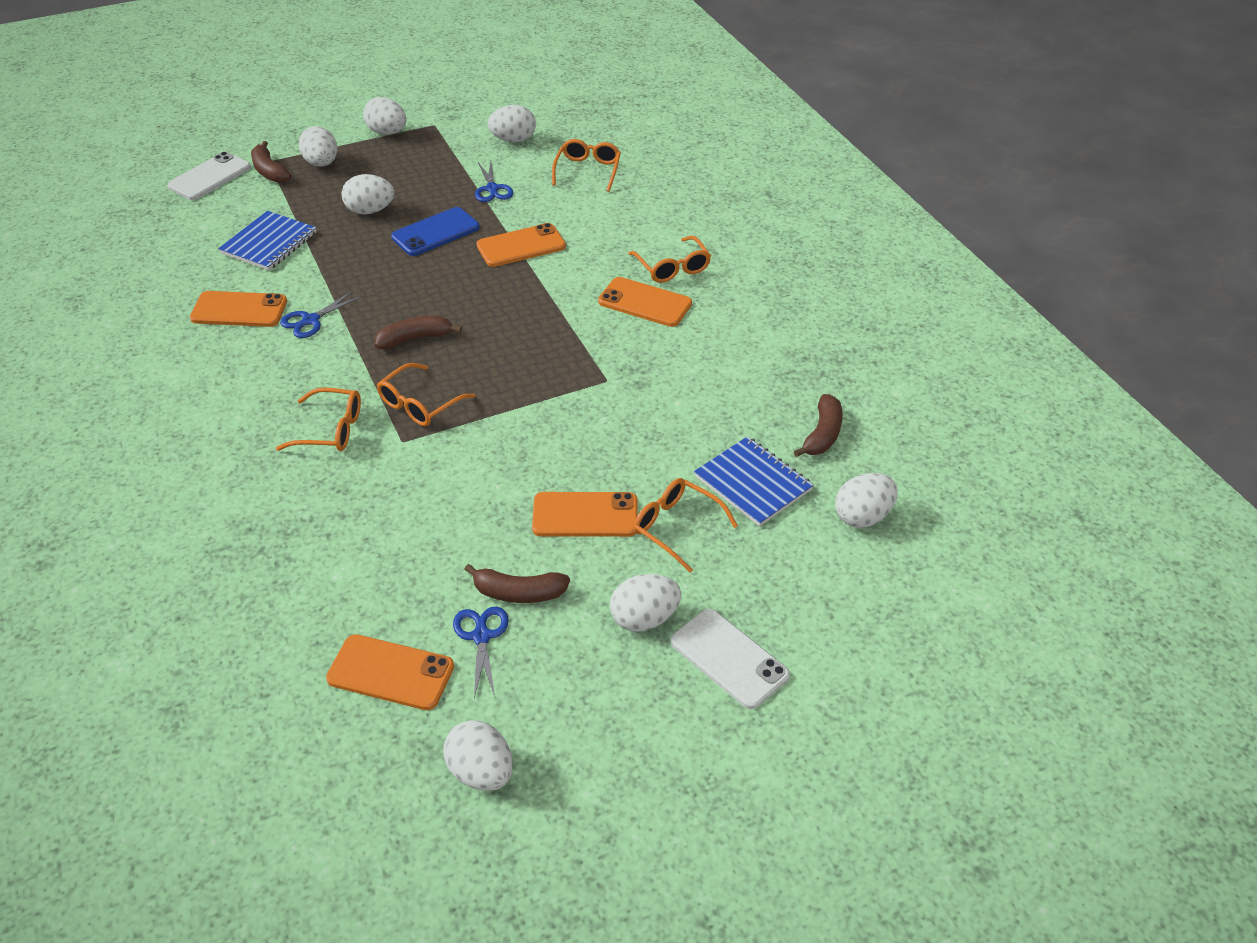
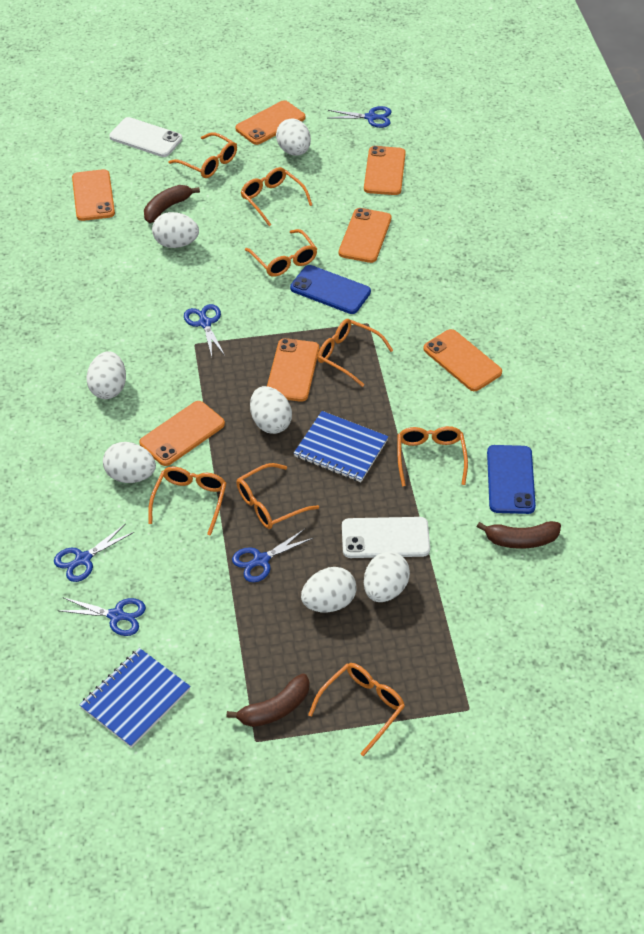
blue phone: [391,207,479,256] = 1 -> [290,265,371,314] [487,445,536,514] = 2
blue scissors: [280,291,362,338] [453,607,509,698] [475,161,513,202] = 3 -> [54,523,134,582] [57,597,146,636] [184,304,225,357] [232,529,313,582] [328,106,392,128] = 5
brown banana: [251,141,291,183] [375,316,462,349] [464,564,570,603] [794,394,843,457] = 4 -> [144,185,200,223] [227,673,310,727] [477,521,561,549] = 3
orange glasses: [276,388,361,451] [377,363,475,426] [552,139,621,192] [628,236,711,283] [633,478,738,573] = 5 -> [148,467,227,536] [168,133,237,178] [236,463,319,529] [241,167,312,226] [245,229,317,277] [308,663,405,756] [317,319,393,387] [397,426,468,486] = 8
orange phone: [190,291,287,327] [326,634,454,710] [477,223,566,267] [532,492,638,537] [598,277,692,327] = 5 -> [72,169,115,221] [139,401,225,466] [235,100,305,145] [267,338,319,402] [339,208,391,263] [364,146,406,195] [423,329,502,391] = 7

